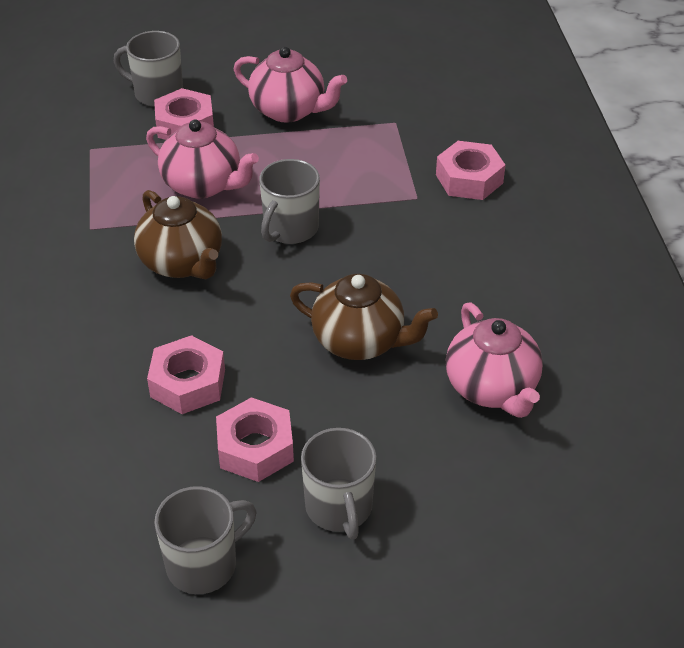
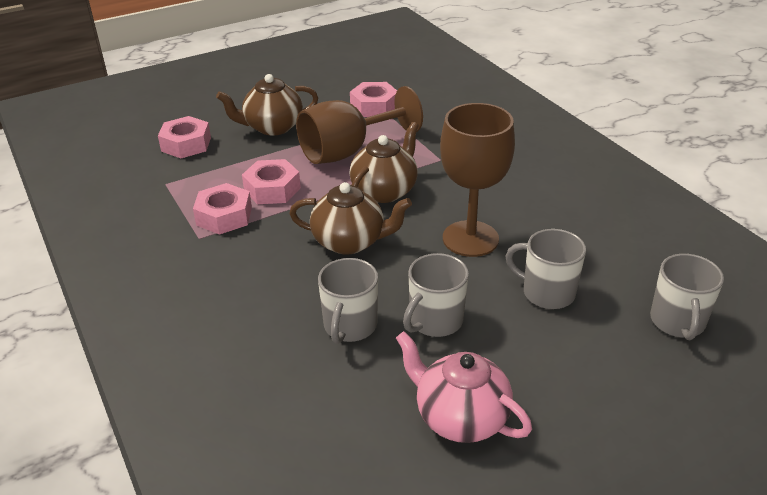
brown goblet: none = 0 -> [296,86,423,164] [440,103,515,257] = 2
brown teapot: [134,190,222,279] [290,274,438,360] = 2 -> [216,74,318,135] [289,182,412,254] [349,122,419,203] = 3
pink teapot: [146,120,259,199] [234,47,347,123] [446,302,543,418] = 3 -> [396,331,532,443] = 1

